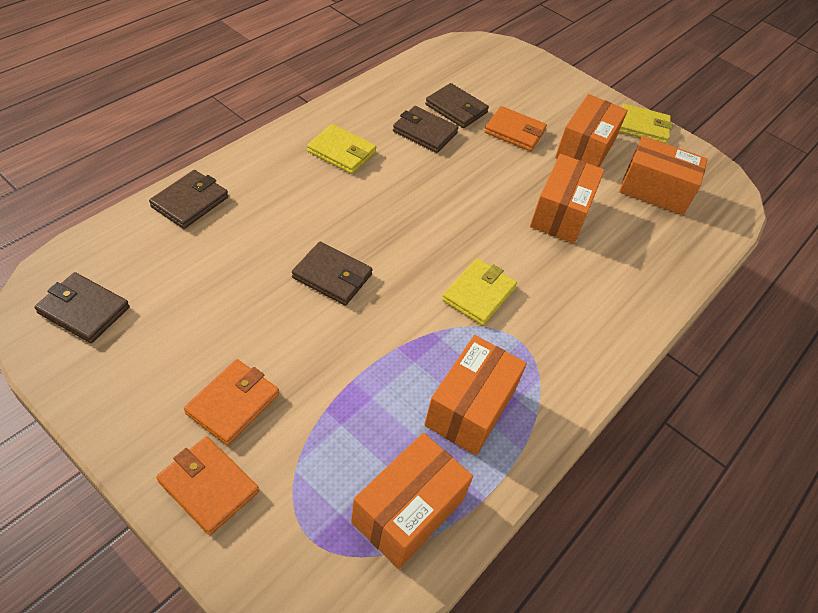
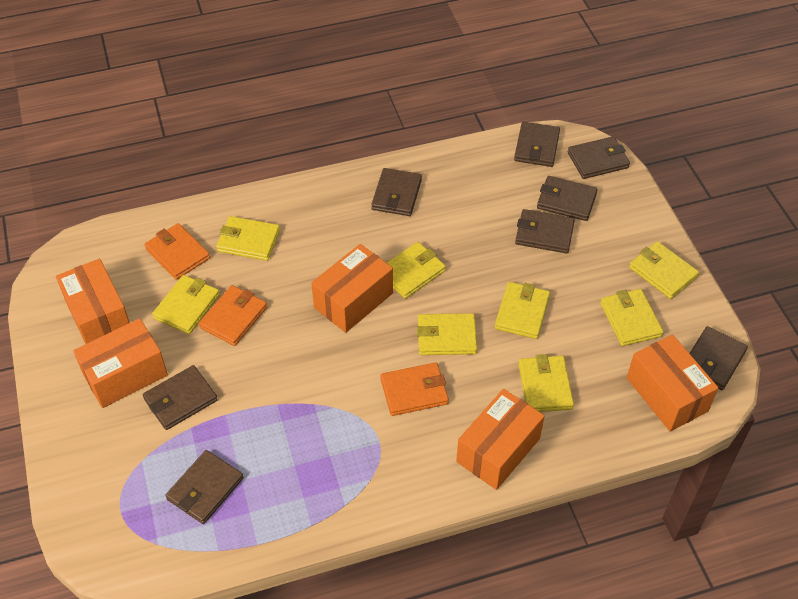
brown wallet: [35,272,130,343] [149,170,228,229] [292,241,373,306] [393,106,459,153] [425,83,489,128] = 5 -> [143,365,218,430] [165,450,244,524] [371,168,422,216] [514,122,560,167] [515,209,575,254] [537,176,598,221] [568,136,630,179] [689,326,748,390] = 8
yellow wallet: [307,124,376,174] [442,258,517,326] [619,104,673,144] = 3 -> [152,275,220,334] [216,216,280,261] [387,242,446,299] [417,313,477,355] [495,282,550,339] [519,354,574,412] [600,289,664,346] [629,241,699,299] = 8

